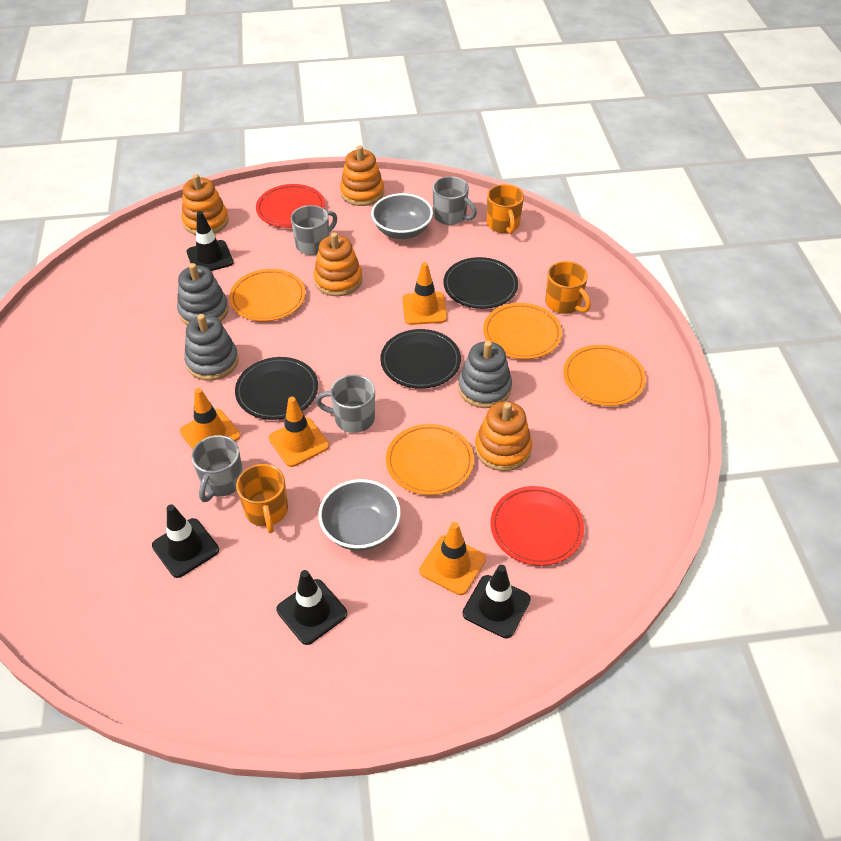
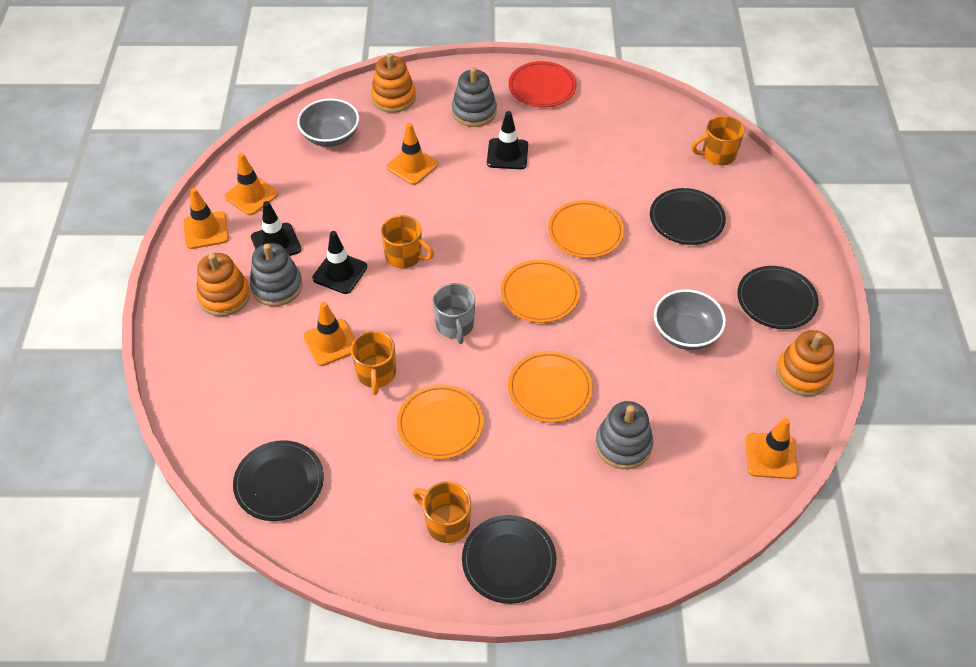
black plate: [235,357,318,420] [380,329,461,389] [443,257,518,309] = 3 -> [233,440,324,521] [462,515,556,604] [650,188,726,245] [737,266,818,329] = 4
black traffic cone: [152,504,219,578] [187,211,233,271] [276,570,347,645] [462,565,531,639] = 4 -> [251,201,301,256] [312,231,367,294] [487,111,528,169] = 3
grey mug: [191,435,243,502] [291,205,337,255] [316,375,375,433] [433,176,477,225] = 4 -> [433,283,475,344] = 1
orange mug: [236,464,288,533] [487,184,524,234] [545,261,591,314] = 3 -> [351,331,396,395] [381,215,434,268] [413,482,471,543] [692,115,745,165] = 4
orange stacking toy: [181,174,229,235] [314,232,362,296] [340,145,384,206] [475,401,532,471] = 4 -> [197,253,250,317] [371,53,416,113] [776,330,834,396] = 3
orange traffic cone: [180,388,241,449] [269,397,329,467] [402,262,447,325] [419,522,486,595] = 4 -> [183,188,229,249] [225,153,278,215] [303,302,355,366] [387,123,438,185] [745,418,798,479] = 5
red plate: [256,184,325,228] [491,486,584,566] = 2 -> [508,61,577,107] = 1

